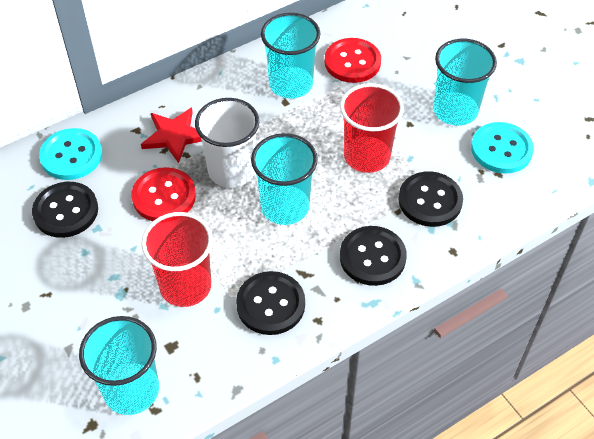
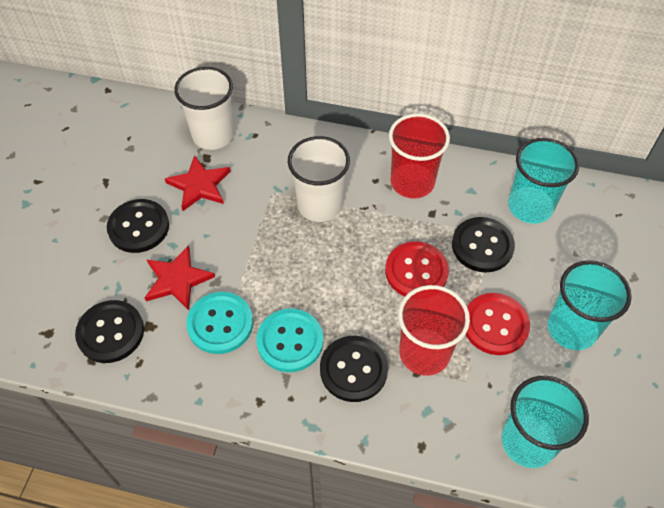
red star: [141,108,202,163] = 1 -> [144,245,215,310] [165,155,231,211] = 2
turquoise cup: [79,316,159,415] [251,133,318,225] [261,13,320,99] [433,39,497,126] = 4 -> [501,376,589,468] [508,138,579,224] [547,260,632,350] = 3
white cup: [195,98,259,188] = 1 -> [174,67,234,150] [288,136,350,222] = 2

